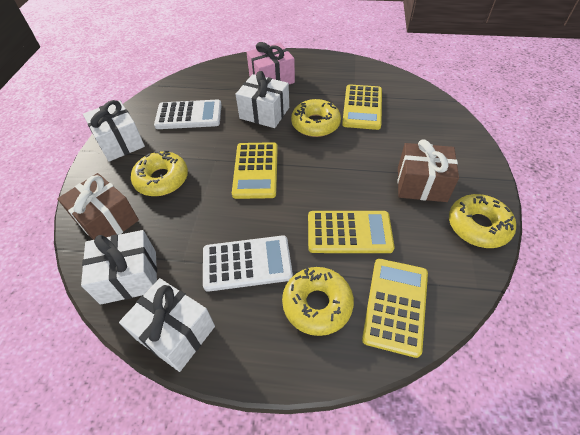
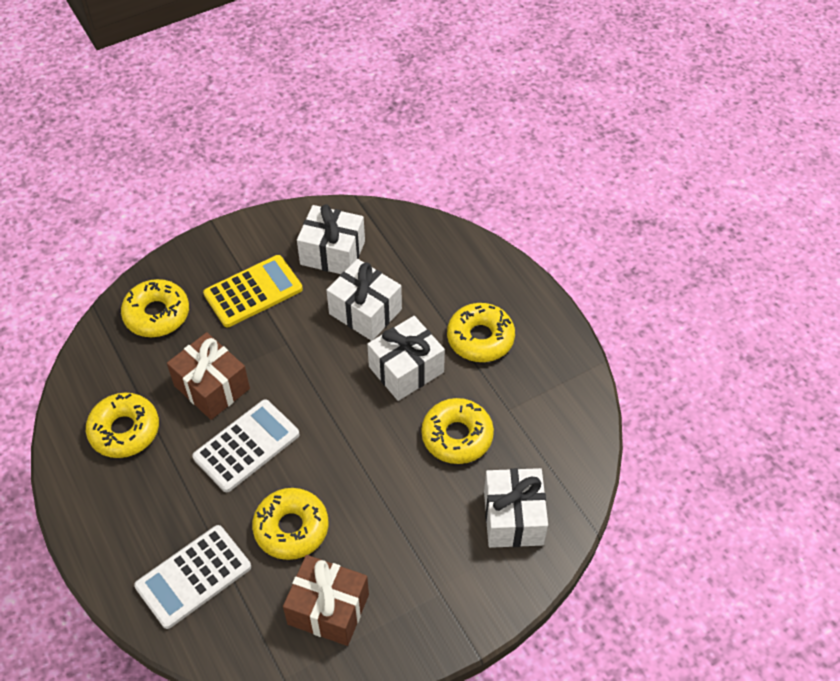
pink gift: [246,42,295,84] = 1 -> none = 0
yellow calculator: [232,142,278,199] [308,211,395,253] [342,84,382,130] [362,259,428,358] = 4 -> [203,255,303,327] = 1
yellow donut: [131,150,188,196] [282,267,354,336] [291,99,341,137] [449,194,516,248] = 4 -> [86,393,159,458] [121,279,189,337] [252,488,329,560] [421,398,494,464] [447,303,515,362] = 5

